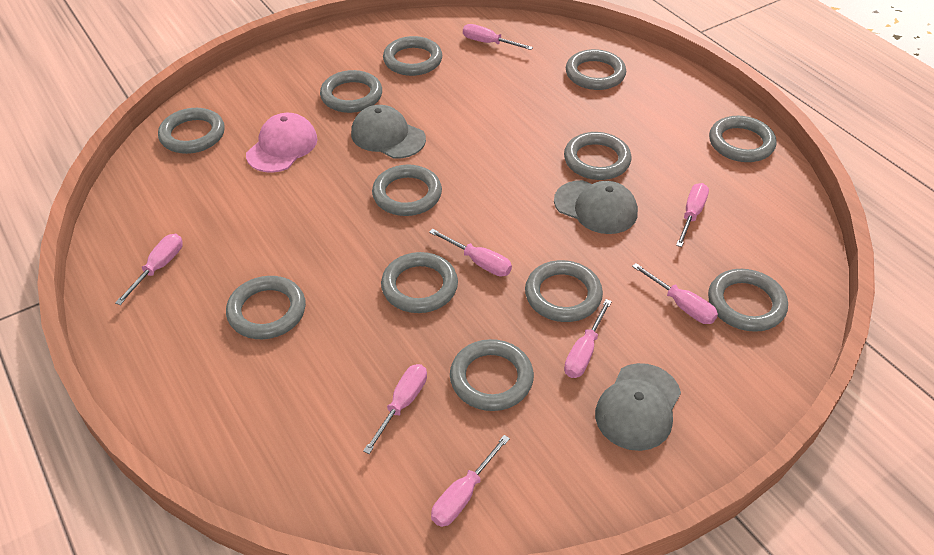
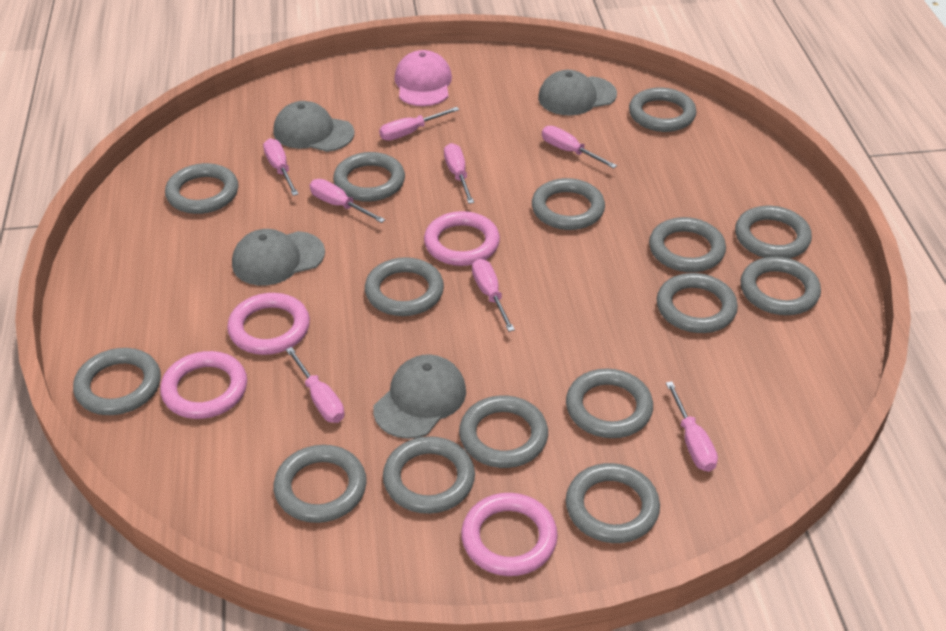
grey cap: [351,105,426,159] [554,180,638,234] [595,363,681,451] = 3 -> [232,229,325,285] [273,101,354,152] [373,354,466,439] [538,70,617,116] = 4
grey ring: [158,108,225,154] [226,276,306,339] [320,70,382,113] [372,165,442,216] [381,252,458,313] [383,36,442,76] [450,339,534,411] [525,260,603,322] [564,132,631,180] [566,49,626,90] [708,269,788,332] [709,116,777,162] = 12 -> [73,348,161,415] [165,163,238,214] [274,445,367,523] [333,152,405,202] [365,257,444,316] [383,436,475,514] [459,395,548,468] [532,178,605,230] [566,368,653,438] [566,463,660,543] [629,87,696,132] [649,217,726,272] [657,273,738,333] [735,206,812,258] [741,257,821,315] = 15
pink ring: none = 0 -> [160,351,247,419] [227,293,310,355] [424,211,500,266] [461,493,558,576] = 4

